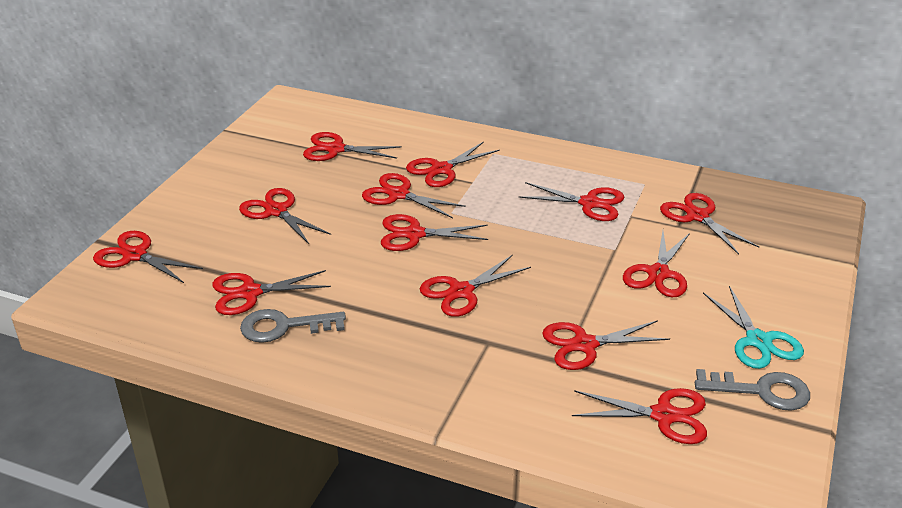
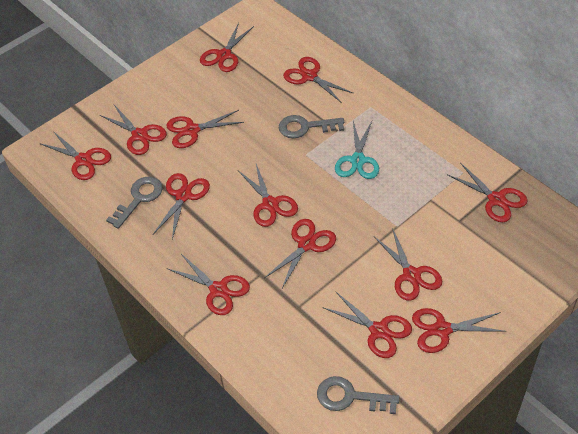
grey key: [240,309,346,343] [695,369,810,411] = 2 -> [106,177,163,229] [279,115,344,138] [317,376,399,414] = 3

